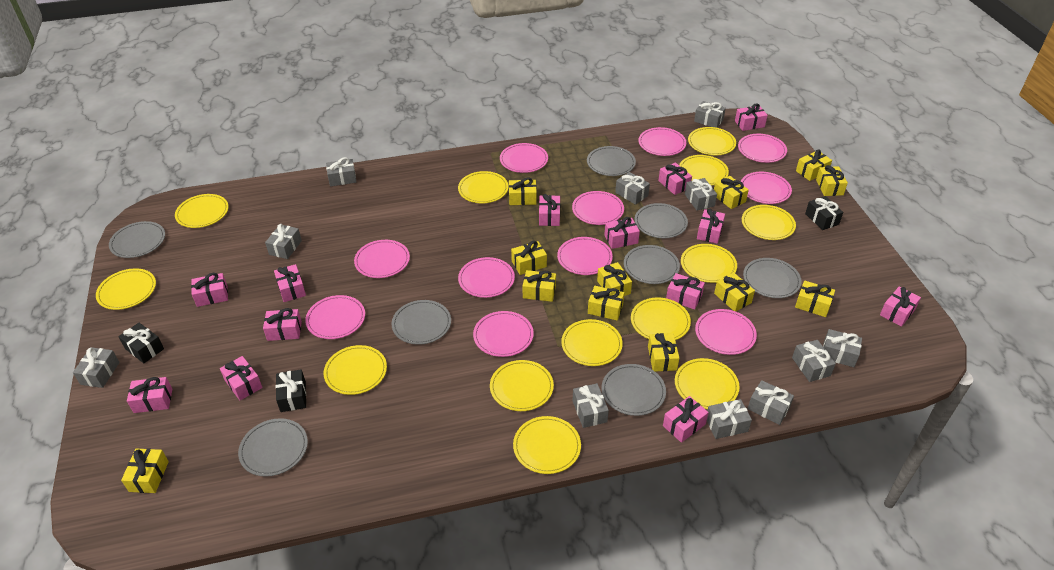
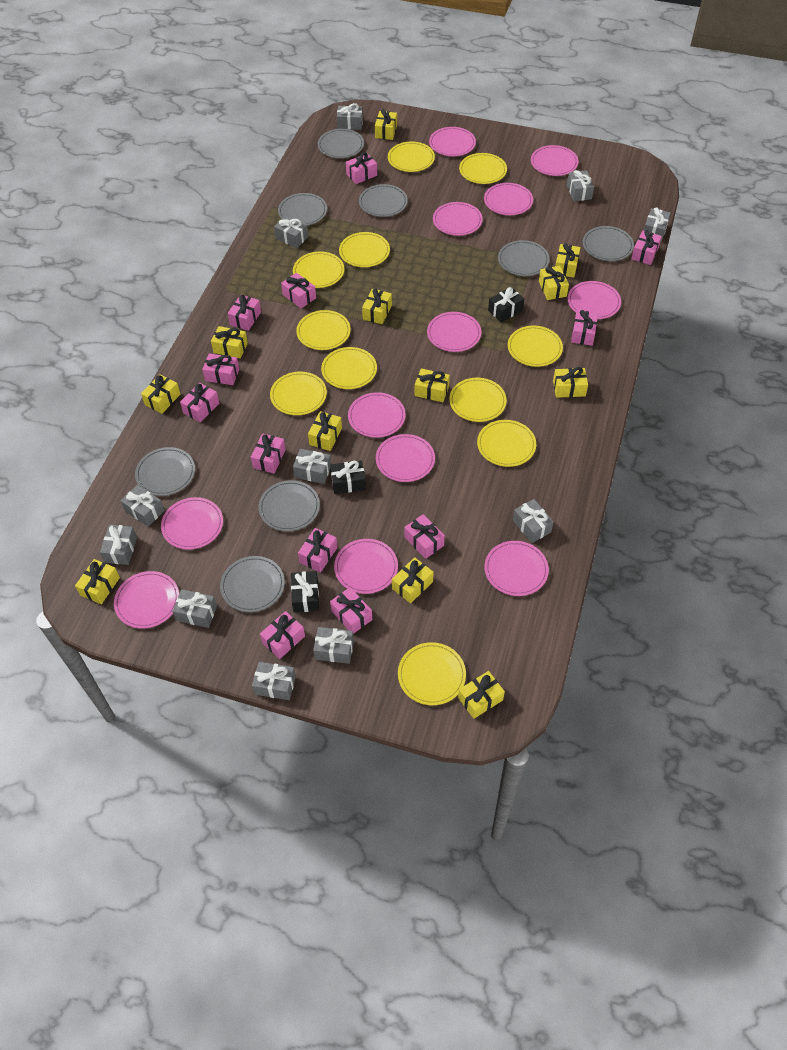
pink gift: [127,377,172,413] [191,273,228,307] [220,356,262,400] [263,308,302,341] [274,264,306,302] [539,194,560,226] [604,217,640,249] [658,162,692,195] [663,396,709,443] [666,273,705,310] [697,209,725,244] [735,103,768,131] [880,286,921,327] = 13 -> [180,383,219,423] [202,353,239,385] [228,295,261,331] [251,433,286,473] [260,611,305,659] [281,273,316,308] [298,528,337,573] [330,587,372,634] [346,152,377,184] [404,514,445,559] [571,310,598,346] [631,230,662,265] = 12
pink plate: [305,295,365,339] [354,240,410,278] [458,257,515,298] [473,311,534,357] [500,143,548,173] [557,237,613,275] [572,191,624,225] [638,127,686,156] [695,309,757,355] [738,134,787,163] [741,172,792,204] = 11 -> [114,571,179,629] [161,497,223,550] [334,539,398,594] [348,392,406,438] [376,434,435,482] [427,312,481,352] [429,127,476,156] [433,202,483,236] [484,183,533,215] [484,541,549,596] [531,145,579,176] [568,281,621,319] = 12
yellow plate: [96,268,156,310] [175,194,229,228] [324,345,387,395] [458,171,508,203] [490,360,554,411] [513,416,581,474] [561,319,623,366] [631,298,691,340] [675,358,739,409] [679,155,729,185] [681,244,737,283] [688,127,736,155] [742,205,796,240] = 13 -> [270,372,327,415] [293,252,345,288] [296,310,351,350] [321,347,377,389] [339,232,390,267] [388,142,435,172] [398,642,466,705] [449,378,507,422] [459,153,507,184] [477,420,536,467] [508,326,563,367] = 11

